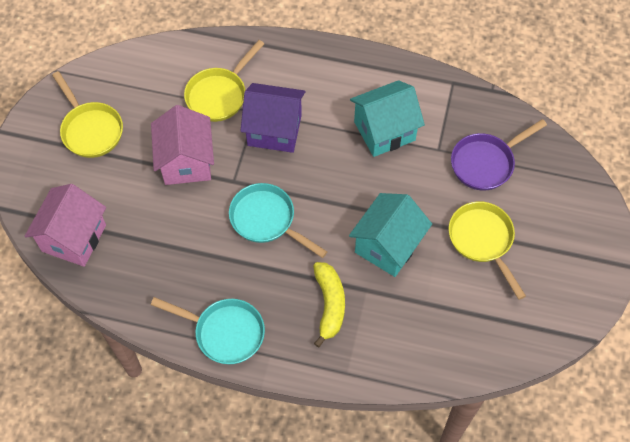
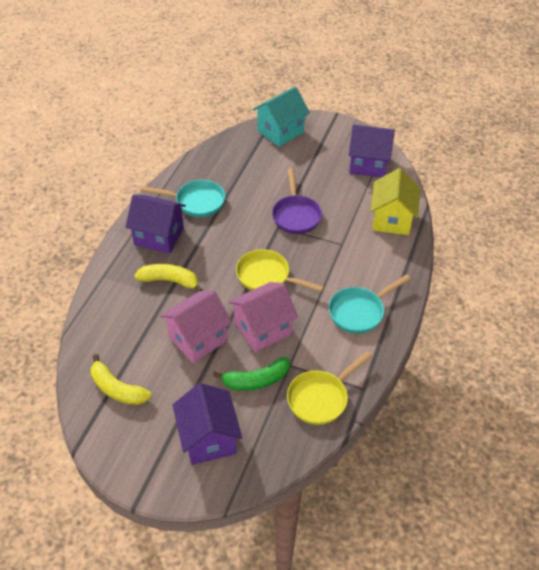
green banana: none = 0 -> [213,357,290,391] = 1
purple house: [240,83,305,153] = 1 -> [126,194,186,254] [173,383,242,465] [349,125,395,178] = 3
turquoise house: [349,193,432,277] [350,80,425,157] = 2 -> [253,87,310,147] = 1
yellow banana: [313,262,345,347] = 1 -> [91,354,151,405] [134,264,203,292] = 2
yellow house: none = 0 -> [370,168,420,235] = 1
yellow pan: [52,71,123,158] [184,40,264,122] [449,201,526,300] = 3 -> [236,249,324,292] [287,351,372,425] = 2

